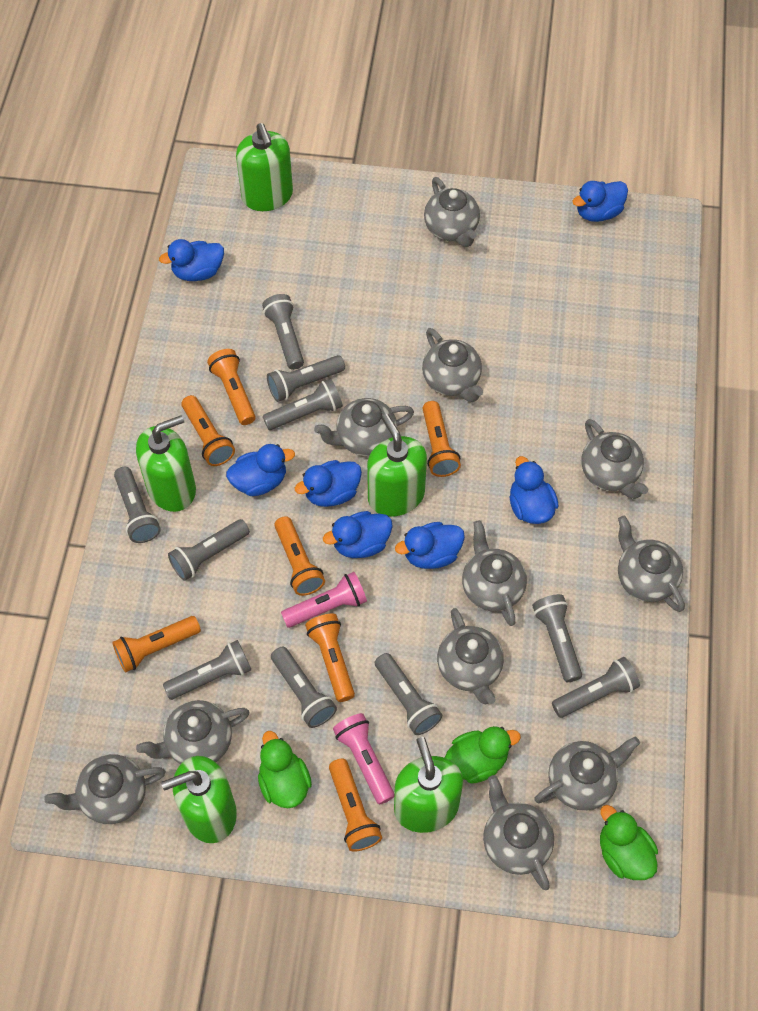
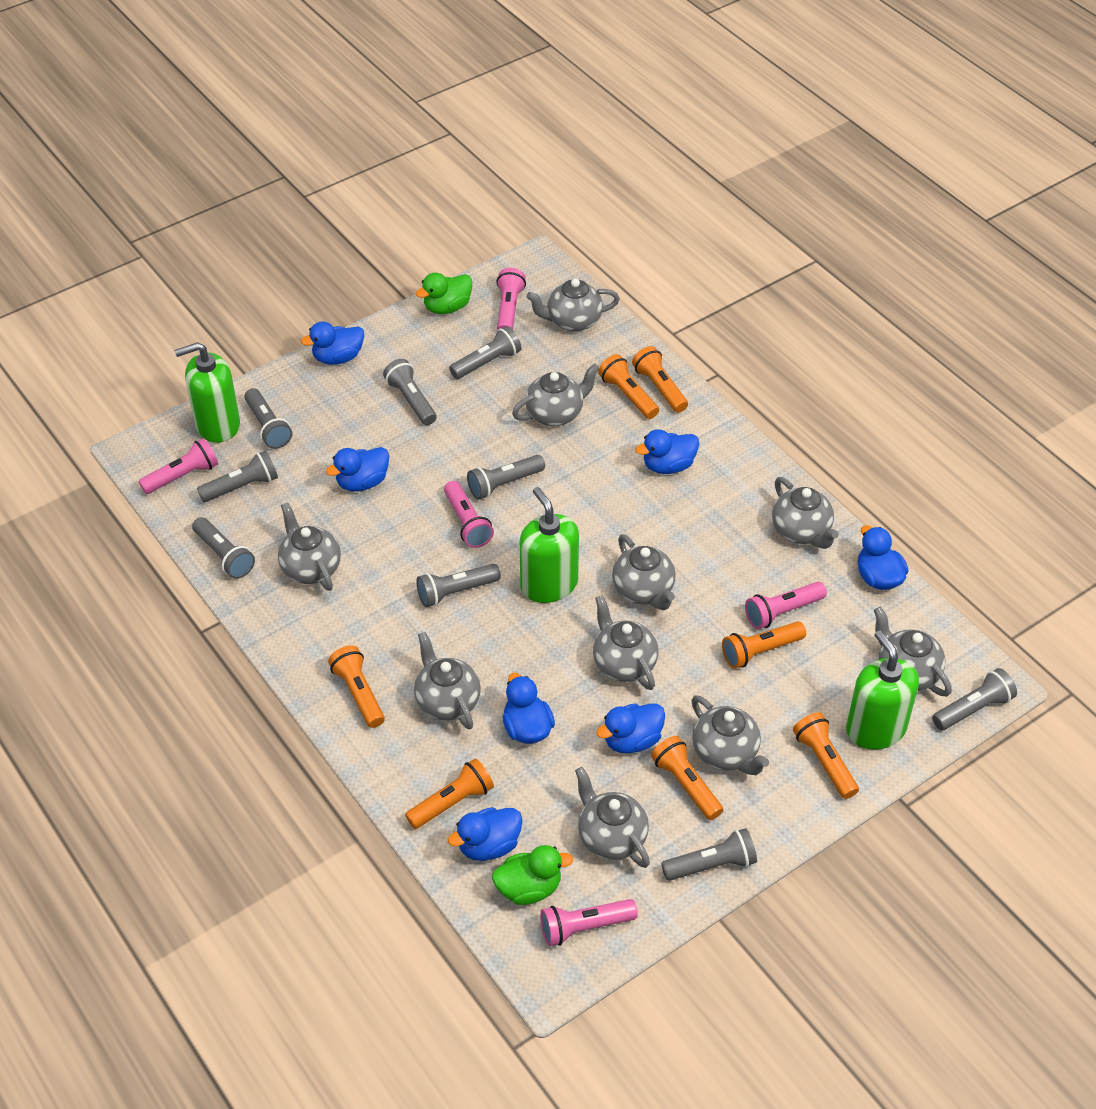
green duck: [258,731,312,808] [445,726,521,784] [600,805,658,880] = 3 -> [416,272,473,314] [492,845,574,905] = 2
green soap dispenser: [136,415,196,512] [161,756,237,843] [236,123,293,211] [367,414,427,517] [394,737,463,833] = 5 -> [174,342,240,443] [520,487,579,603] [846,631,919,750] = 3
grey flashlight: [114,467,161,543] [163,640,251,700] [168,519,250,581] [262,294,304,370] [263,379,343,430] [267,355,345,402] [271,647,337,728] [375,653,442,735] [532,594,582,682] [552,657,640,718] = 10 -> [192,517,255,579] [197,450,278,502] [244,388,292,449] [383,359,437,425] [416,564,501,607] [449,326,522,379] [467,455,545,500] [661,828,757,881] [932,668,1017,730] = 9
grey teapot: [44,754,166,824] [136,700,250,764] [314,398,414,456] [422,328,483,402] [424,177,480,247] [437,608,504,704] [462,520,527,626] [483,775,554,890] [534,737,640,811] [581,419,648,499] [618,516,685,612] = 11 -> [278,502,341,591] [414,632,481,729] [512,363,600,426] [526,278,620,332] [575,767,650,868] [593,595,658,690] [612,534,676,610] [691,695,769,775] [772,477,839,549] [874,607,952,697] = 10
pink flashlight: [281,572,367,628] [333,713,394,805] = 2 -> [139,438,218,494] [444,481,494,548] [496,268,526,329] [540,899,638,946] [745,582,827,629] = 5

